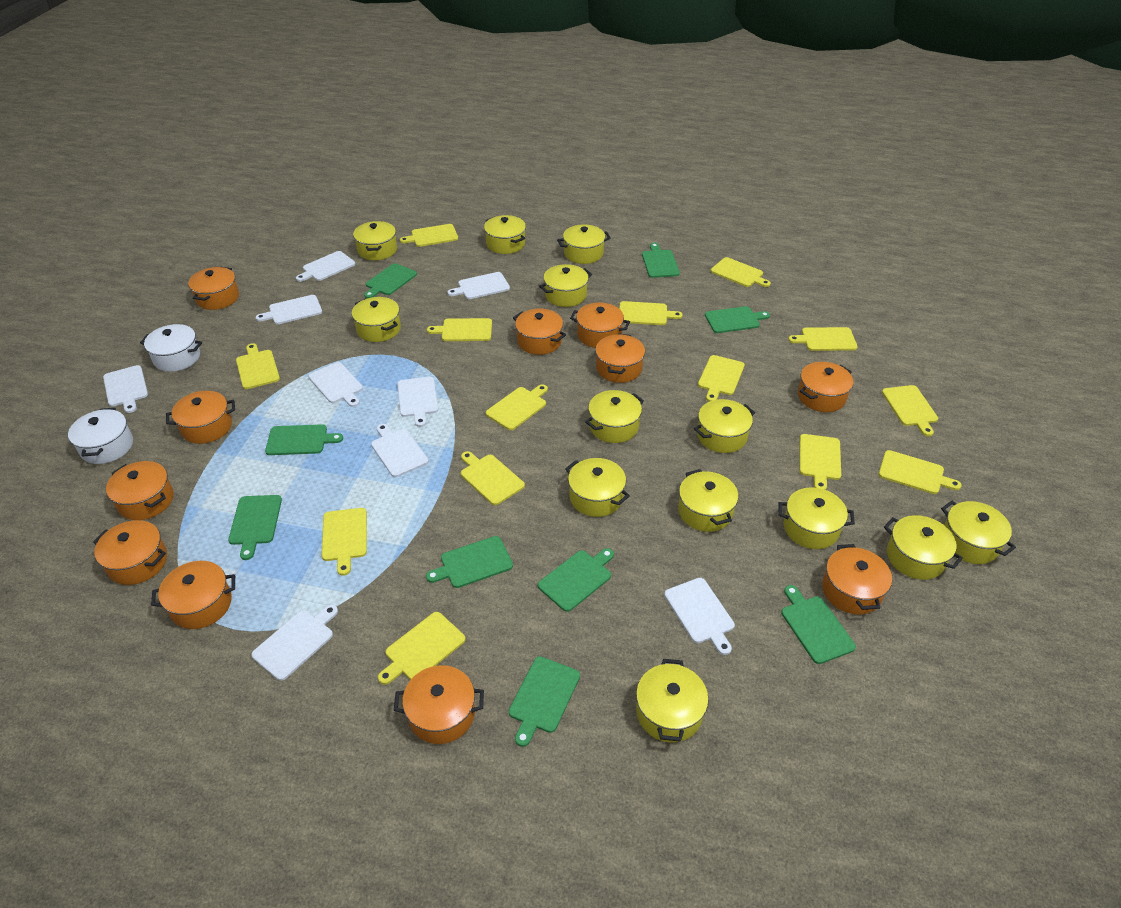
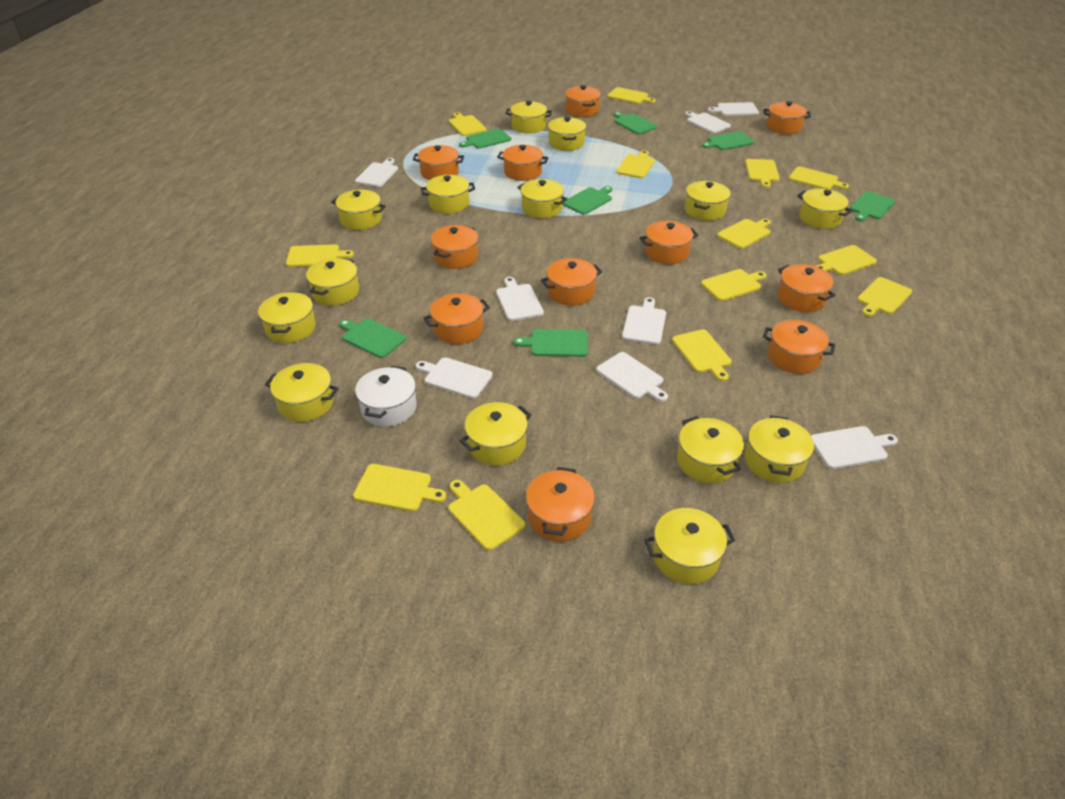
green cutting board: [228,495,282,560] [265,424,343,455] [364,263,417,298] [426,536,513,588] [509,656,580,747] [538,548,614,612] [642,243,680,278] [705,306,770,333] [781,585,856,664] = 9 -> [339,318,406,358] [459,129,511,149] [513,329,588,357] [563,186,612,215] [614,112,657,134] [702,131,754,150] [850,191,895,221] = 7
white cutting board: [103,365,148,413] [251,605,338,681] [256,295,322,324] [296,251,355,282] [309,362,363,407] [371,424,428,477] [397,377,438,427] [447,272,510,299] [664,578,735,655] = 9 -> [355,158,398,187] [416,357,493,398] [496,277,544,321] [596,352,668,402] [622,297,666,345] [685,111,731,133] [708,102,759,116] [811,426,898,469] = 8
white pot: [68,408,133,464] [140,324,202,372] = 2 -> [355,366,417,427] = 1
yellow cutting board: [236,343,280,389] [322,508,367,576] [378,612,465,685] [400,224,458,247] [427,318,492,341] [461,451,525,505] [486,384,548,430] [619,301,683,325] [698,355,745,402] [711,257,771,287] [788,327,858,351] [799,434,841,490] [879,450,962,494] [882,385,938,436] = 14 -> [286,244,354,267] [353,464,446,511] [449,112,486,136] [449,480,525,551] [607,87,656,104] [616,150,655,178] [672,329,732,381] [701,269,766,301] [717,219,771,249] [745,159,780,188] [789,166,849,190] [816,245,877,275] [857,277,912,317] = 13
yellow pot: [352,297,401,342] [353,221,397,260] [484,215,526,254] [539,264,592,307] [557,224,611,264] [565,458,630,517] [585,390,644,443] [636,659,708,742] [678,469,738,532] [694,399,755,453] [778,487,855,549] [884,515,963,580] [941,501,1016,564] = 13 -> [258,292,316,343] [265,363,339,422] [306,258,359,306] [331,190,386,230] [421,175,475,214] [460,402,532,466] [505,101,552,134] [517,179,567,219] [548,117,586,151] [644,508,735,584] [677,416,744,483] [685,181,731,221] [745,415,814,483] [797,188,853,229] = 14

